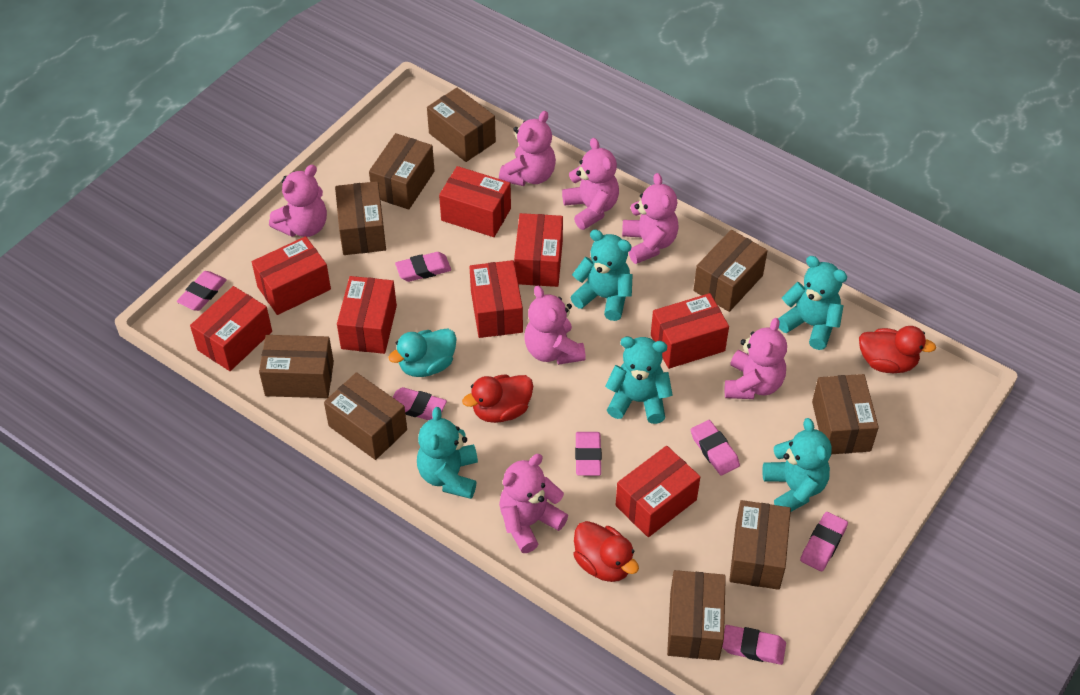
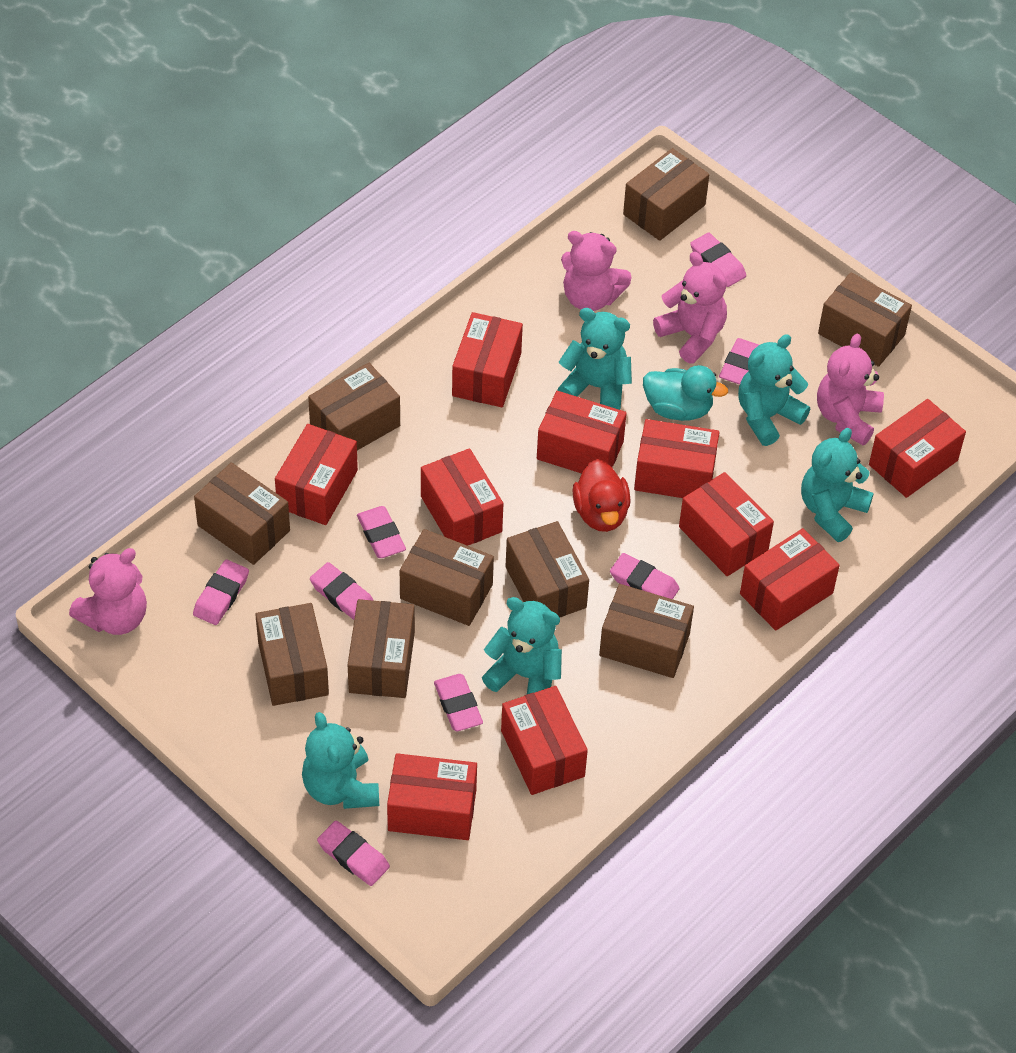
pink eraser: [177,271,227,311] [393,387,447,420] [395,252,451,282] [575,432,602,476] [691,420,740,476] [722,625,786,665] [800,512,848,571] = 7 -> [193,560,249,625] [310,562,374,620] [317,820,390,886] [357,506,406,558] [434,674,483,731] [610,553,680,599] [690,233,746,287] [719,338,759,385] = 8
pink teddy bear: [269,165,327,237] [499,111,556,186] [499,454,568,553] [525,286,586,365] [562,138,619,230] [622,173,679,264] [725,318,787,399] = 7 -> [69,548,147,635] [561,231,632,311] [653,252,727,364] [817,334,884,445] = 4
red box: [190,286,272,371] [252,236,331,315] [337,276,397,354] [439,166,511,237] [469,260,523,338] [514,213,563,287] [615,446,700,537] [651,293,729,369] = 8 -> [275,424,358,525] [387,753,477,840] [421,448,503,546] [452,312,523,407] [501,686,588,795] [537,391,627,473] [634,419,719,498] [679,472,774,576] [740,528,840,631] [869,399,966,498] = 10
red duck: [462,374,533,423] [574,521,639,582] [859,326,936,373] = 3 -> [573,459,631,532] = 1

